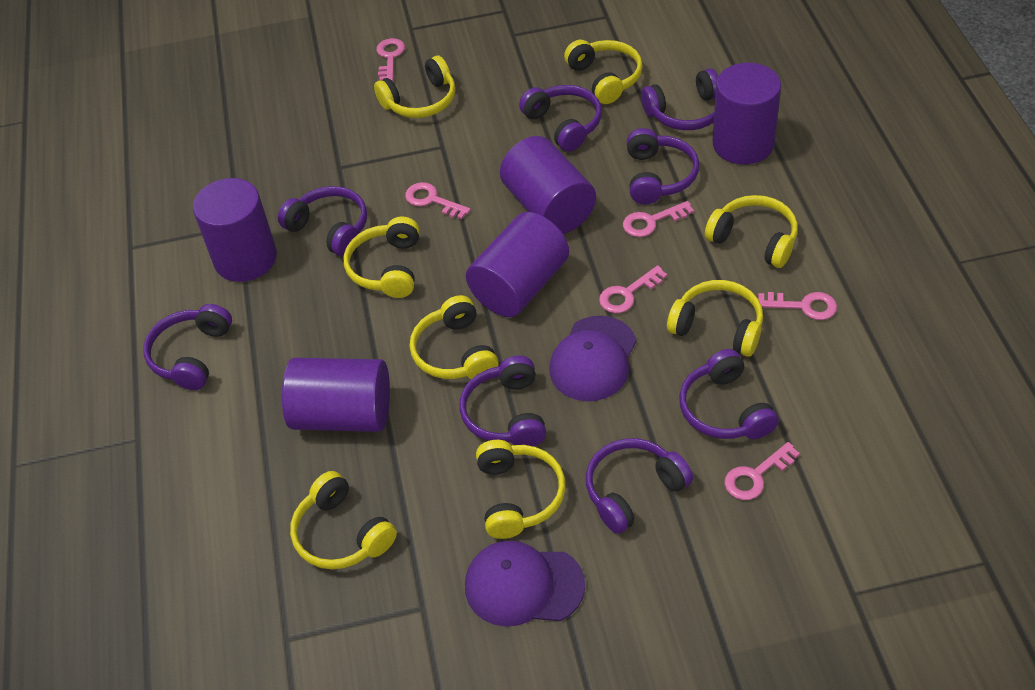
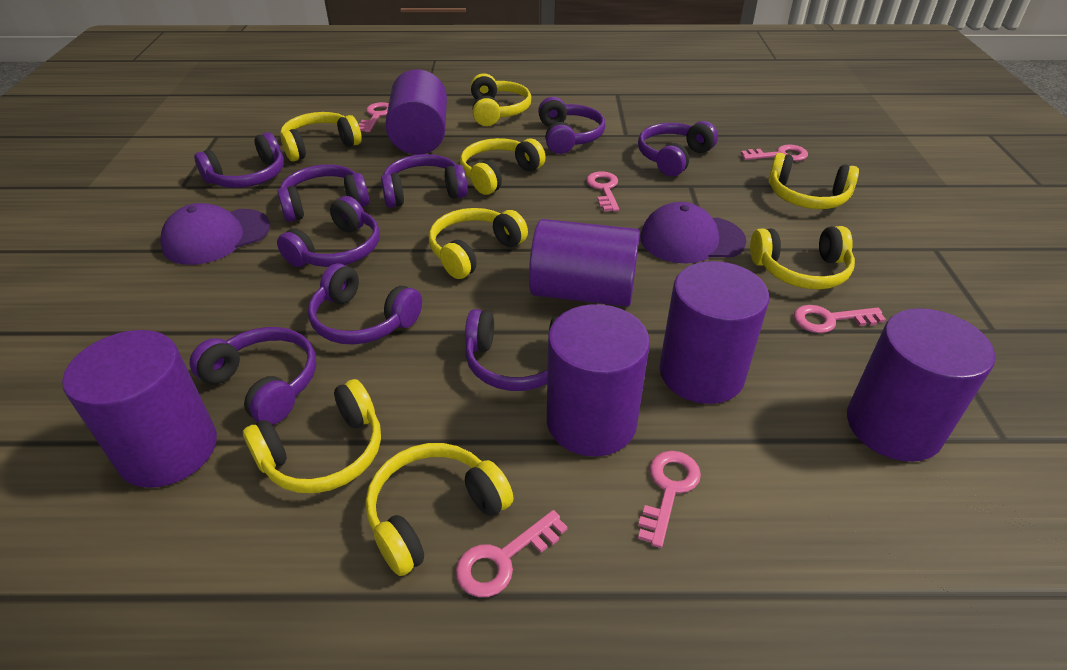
purple cylinder: [193,178,277,282] [282,358,390,432] [466,212,569,317] [500,136,596,234] [712,63,781,165] = 5 -> [62,330,217,488] [385,69,447,155] [529,219,640,307] [547,304,650,456] [659,261,769,404] [847,308,995,462] = 6
purple headphones: [143,304,232,390] [278,186,367,256] [459,355,546,447] [519,85,602,152] [586,438,693,534] [627,128,699,204] [641,69,718,130] [679,349,779,439] = 8 -> [190,327,316,425] [194,132,284,188] [277,164,369,222] [277,196,380,267] [308,263,422,345] [381,154,468,208] [465,309,559,391] [538,97,605,154] [638,121,718,176] = 9

